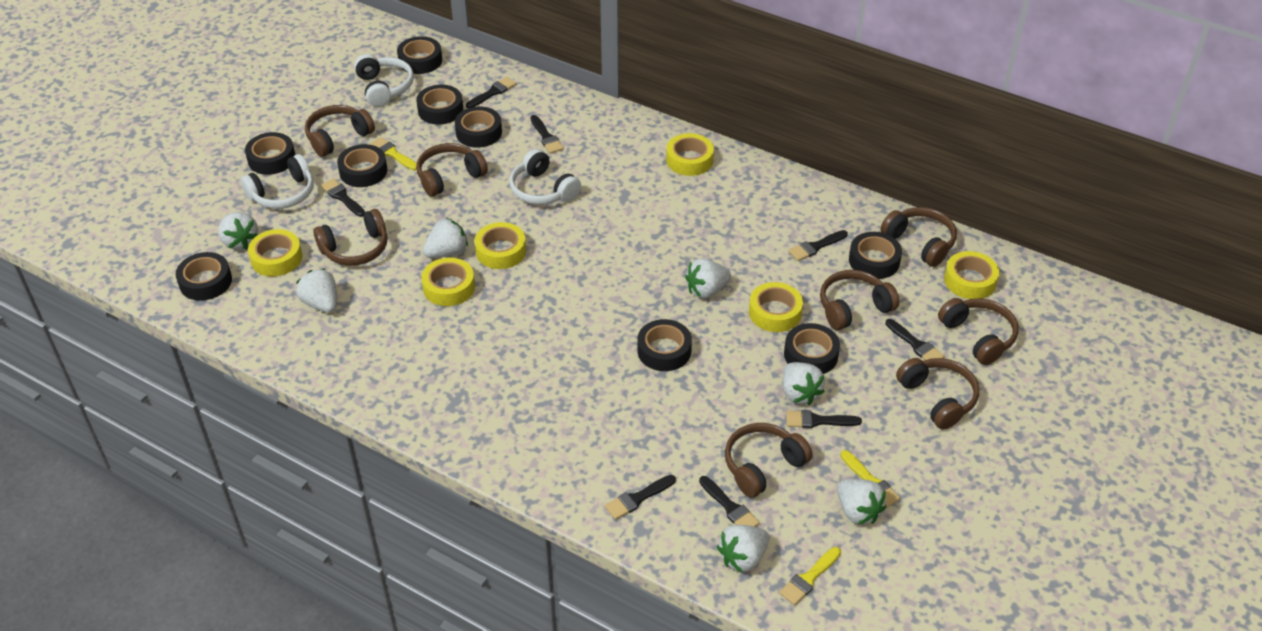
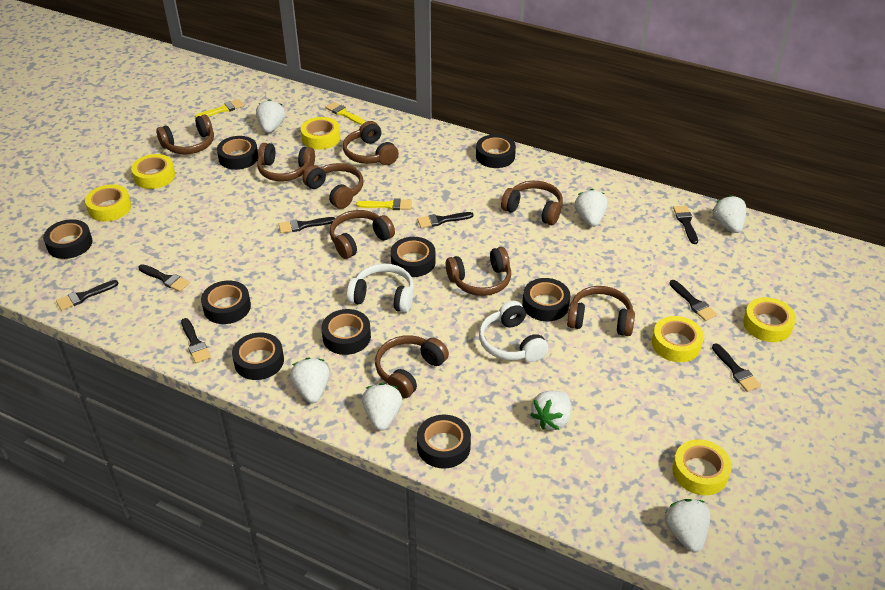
brown headphones: [305,105,375,157] [313,209,387,266] [416,143,488,197] [725,423,812,498] [820,270,899,330] [881,207,957,267] [896,358,979,429] [938,298,1019,365] = 8 -> [156,114,214,154] [257,143,315,181] [302,163,363,209] [330,210,395,259] [343,121,399,165] [375,335,449,398] [446,247,511,296] [501,181,563,225] [567,286,635,336] = 9
white headphones: [241,154,314,209] [354,54,414,107] [510,149,581,205] = 3 -> [347,264,414,313] [479,301,549,362] = 2

